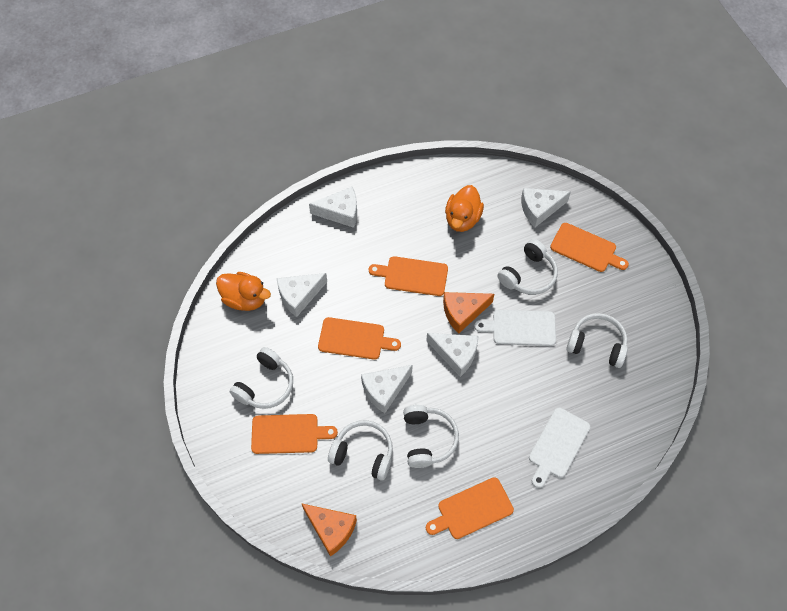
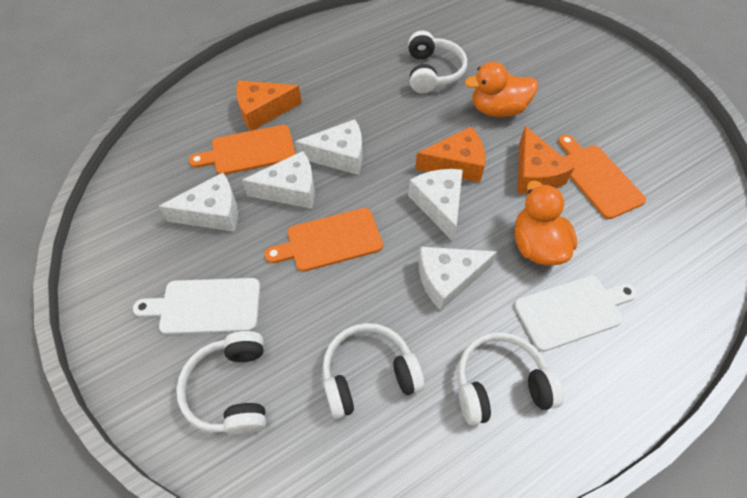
orange cheese: [301,503,357,557] [443,292,494,334] = 2 -> [236,80,302,131] [415,127,485,182] [517,126,575,194] = 3
orange cutting board: [251,414,338,454] [318,317,401,359] [369,256,448,296] [426,477,514,539] [550,223,629,272] = 5 -> [189,125,295,175] [265,208,383,272] [558,134,646,219] = 3
white headphones: [230,347,293,409] [328,420,393,480] [403,405,459,468] [498,239,558,295] [566,313,628,368] = 5 -> [176,331,266,435] [323,323,425,419] [408,30,467,94] [458,332,564,425] = 4

